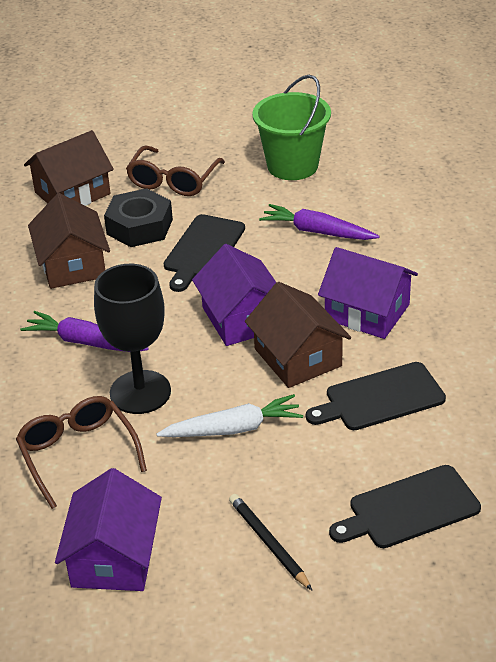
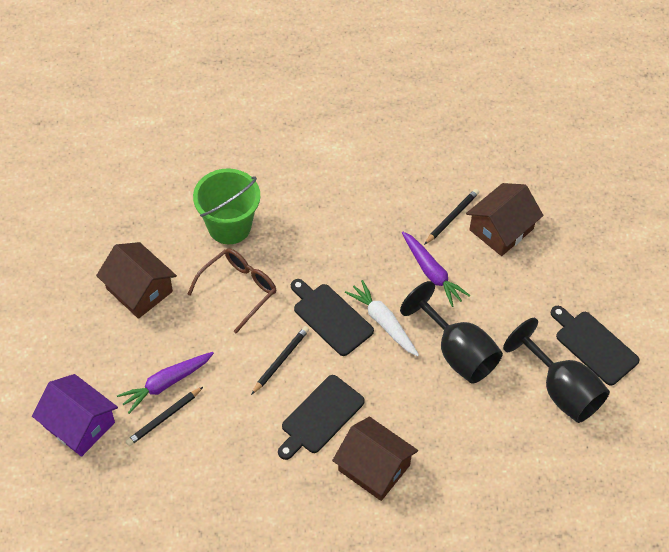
black goblet: [94,264,171,414] = 1 -> [400,281,503,384] [503,318,610,423] = 2
black nut: [104,188,173,247] = 1 -> none = 0
black pencil: [229,494,312,590] = 1 -> [126,387,203,446] [251,326,309,395] [424,189,479,245] = 3
brown glasses: [16,396,147,509] [126,145,225,196] = 2 -> [187,248,276,333] = 1
purple house: [55,468,162,591] [192,244,276,346] [318,247,418,339] = 3 -> [32,374,118,457] = 1

